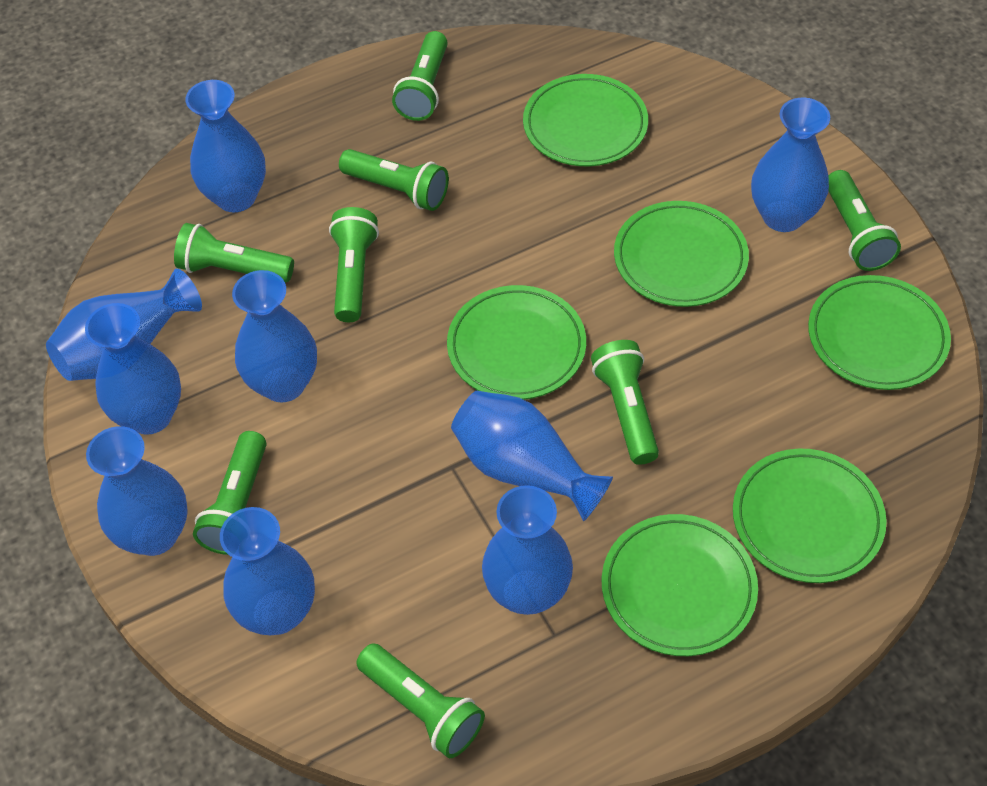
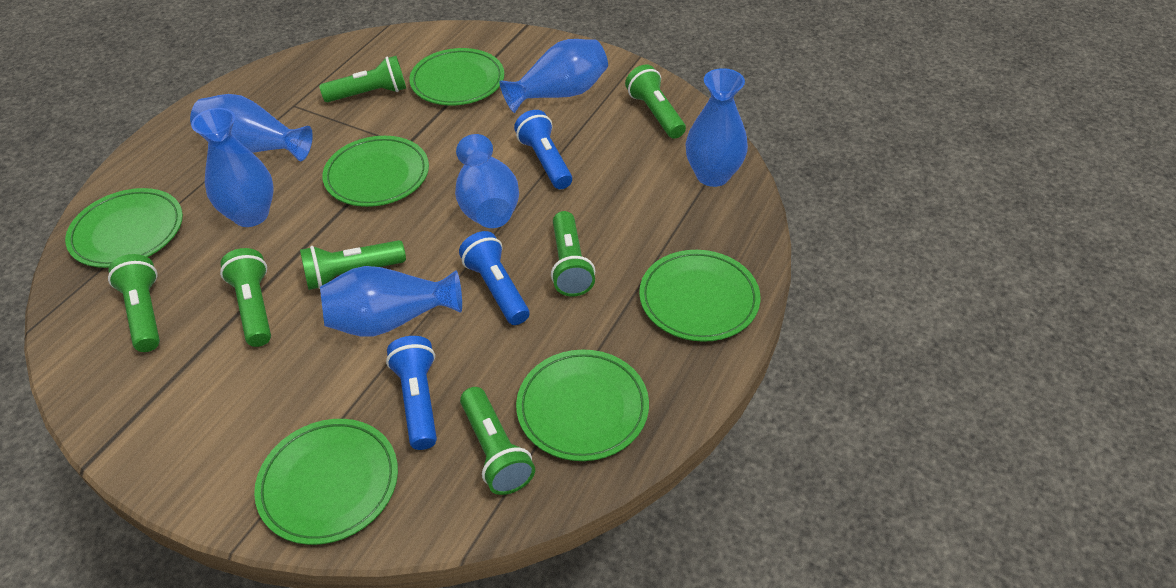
blue flashlight: none = 0 -> [386,336,437,450] [459,231,529,325] [514,110,572,189] = 3
blue vase: [46,269,202,381] [85,303,181,435] [86,426,188,556] [185,80,266,212] [220,507,315,635] [232,270,317,402] [451,391,613,521] [482,485,573,615] [751,97,830,232] = 9 -> [190,94,313,161] [191,108,274,227] [320,266,462,337] [455,134,519,228] [499,39,608,113] [685,68,748,187] = 6
green flashlight: [174,223,294,283] [193,431,267,555] [329,207,379,322] [339,149,449,211] [356,643,485,758] [392,31,448,121] [591,340,659,465] [828,170,901,271] = 8 -> [108,254,160,352] [220,248,271,347] [300,240,406,290] [319,56,406,102] [460,387,535,495] [551,211,595,296] [625,65,686,139] = 7

